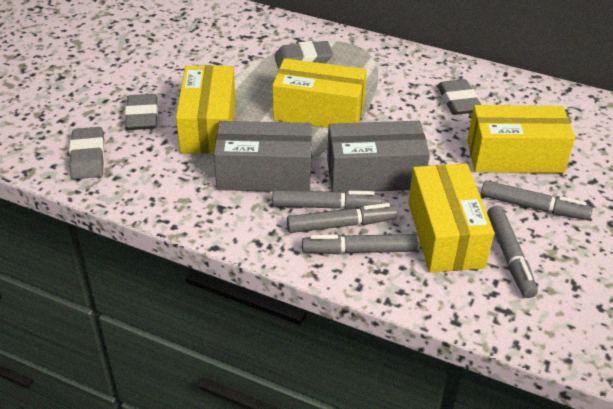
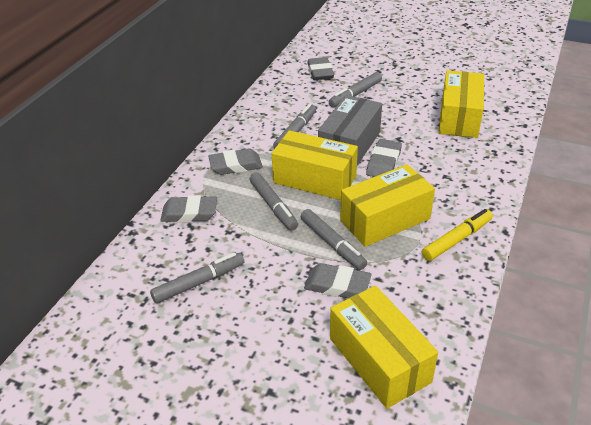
grey box: [214,121,312,192] [327,121,430,193] = 2 -> [318,95,382,166] = 1
grey eraser: [69,127,105,179] [125,94,158,130] [274,41,333,68] [437,79,481,115] = 4 -> [160,195,217,223] [208,148,263,175] [304,263,372,299] [307,57,334,80] [366,139,402,177] = 5
yellow marker: none = 0 -> [422,209,493,261] = 1

